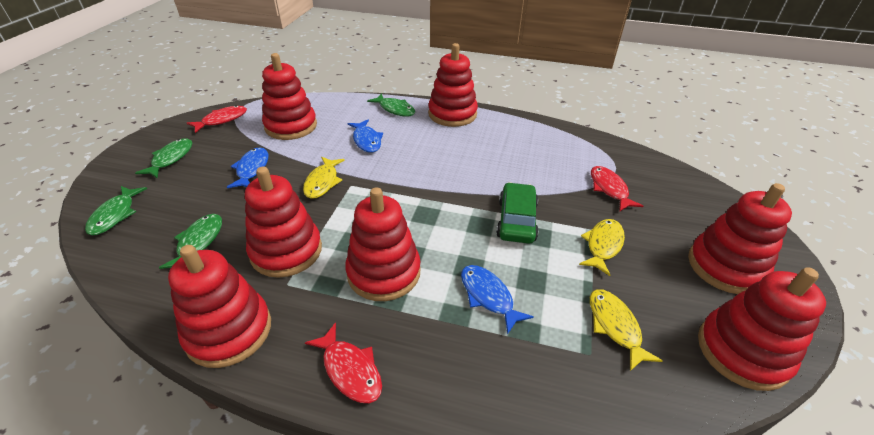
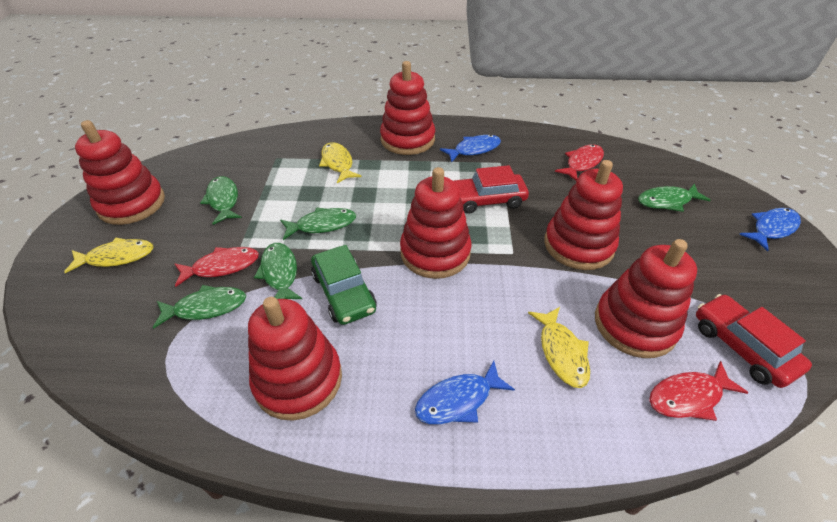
green fish: [85,186,147,235] [135,138,192,178] [159,214,222,269] [367,93,415,117] = 4 -> [153,285,246,328] [200,176,242,225] [254,243,302,299] [280,207,356,240] [638,184,710,212] = 5
red car: none = 0 -> [454,165,529,214] [696,294,812,388] = 2
red stacking toy: [168,245,271,368] [245,167,322,278] [262,53,317,140] [345,187,421,301] [428,43,478,127] [688,183,792,294] [698,267,826,391] = 7 -> [75,120,165,225] [248,297,342,421] [380,61,435,155] [400,167,471,279] [544,160,623,270] [595,239,697,358] = 6

